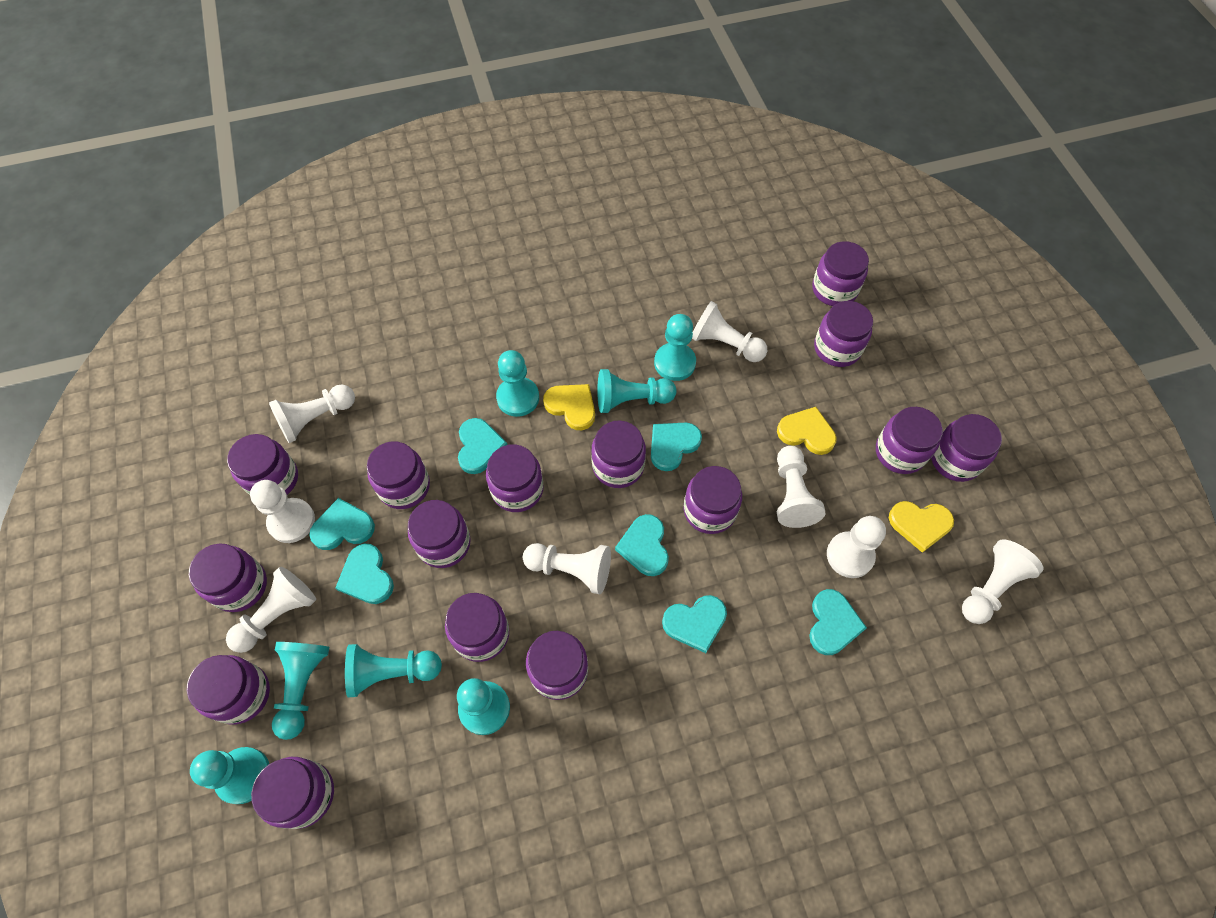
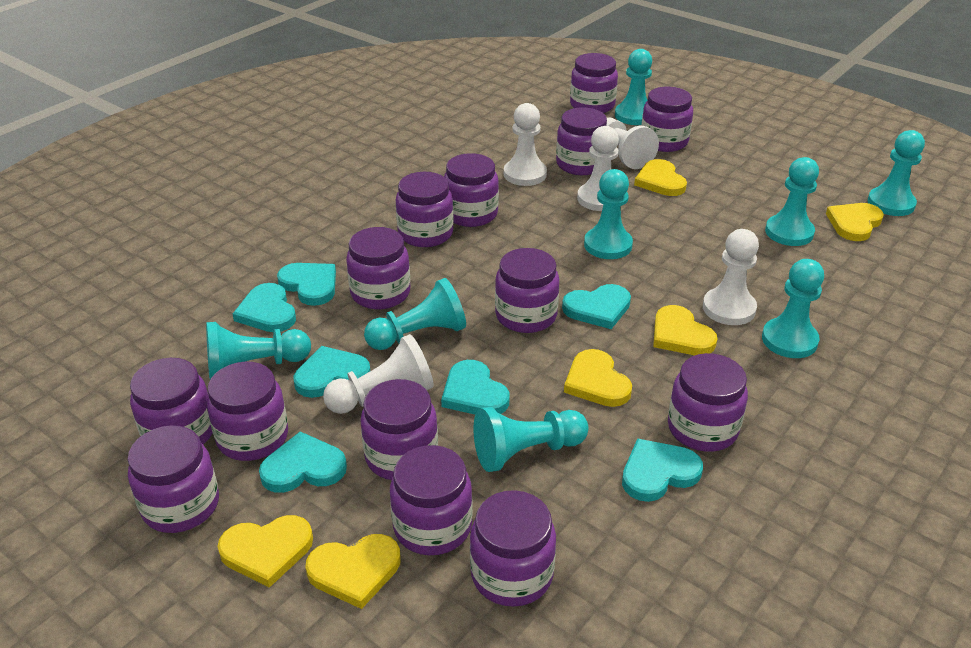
purple jar: [187,655,270,724] [189,543,267,612] [227,434,298,495] [251,757,334,829] [367,441,430,509] [408,500,471,568] [445,593,509,662] [486,444,544,512] [526,631,588,700] [591,420,646,488] [683,466,742,534] [812,241,869,306] [814,301,873,367] [876,407,943,474] [931,414,1002,482] = 15 -> [128,425,219,533] [130,358,213,445] [207,362,288,461] [346,227,410,309] [360,379,438,480] [390,445,473,555] [396,172,454,247] [444,153,499,227] [470,490,556,607] [495,248,559,333] [556,107,607,175] [570,53,618,113] [641,87,693,152] [668,353,748,452] = 14
turquoise pawn: [190,747,269,804] [272,642,329,740] [345,644,442,698] [457,678,510,735] [496,350,539,417] [597,369,676,413] [654,314,696,381] = 7 -> [206,322,311,379] [364,278,466,350] [474,407,589,472] [584,169,633,259] [615,49,652,125] [762,259,824,358] [765,157,819,246] [868,130,925,216] = 8
white pawn: [226,567,316,653] [250,480,315,543] [269,385,355,443] [523,543,611,594] [692,301,767,362] [777,446,825,528] [827,516,886,578] [962,539,1043,624] = 8 -> [323,334,434,414] [504,103,547,186] [577,126,619,211] [606,118,659,169] [703,229,759,325] = 5
yellow heart: [543,384,595,430] [777,407,837,455] [889,501,954,553] = 3 -> [217,515,313,588] [305,534,401,609] [564,349,632,407] [634,159,687,196] [653,305,717,356] [826,203,884,241] = 6

